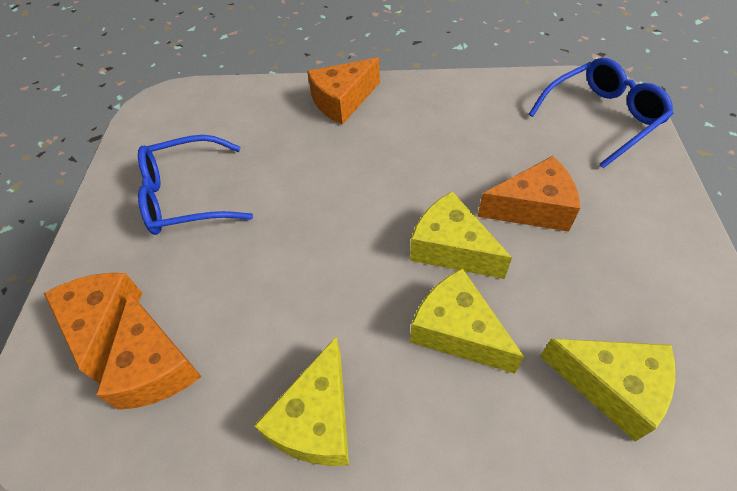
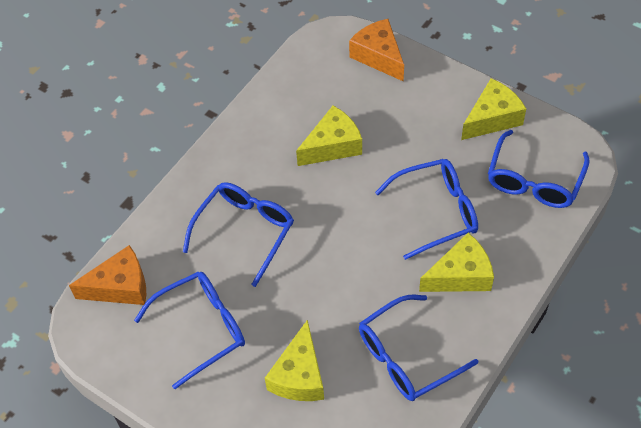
blue glasses: [138,135,253,235] [529,58,674,168] = 2 -> [134,271,245,389] [183,182,294,287] [359,295,478,401] [375,159,478,260] [488,130,590,208] = 5
orange cheese: [44,273,142,384] [96,292,202,410] [307,57,380,125] [477,156,580,232] = 4 -> [69,245,146,305] [349,19,404,82] = 2

